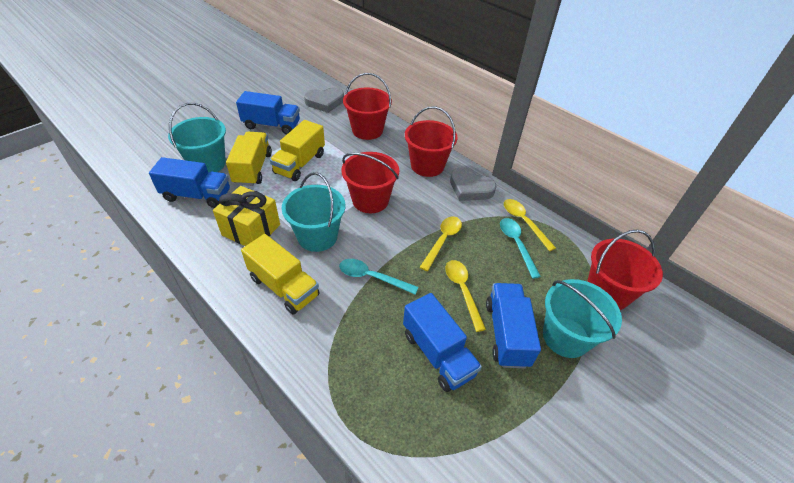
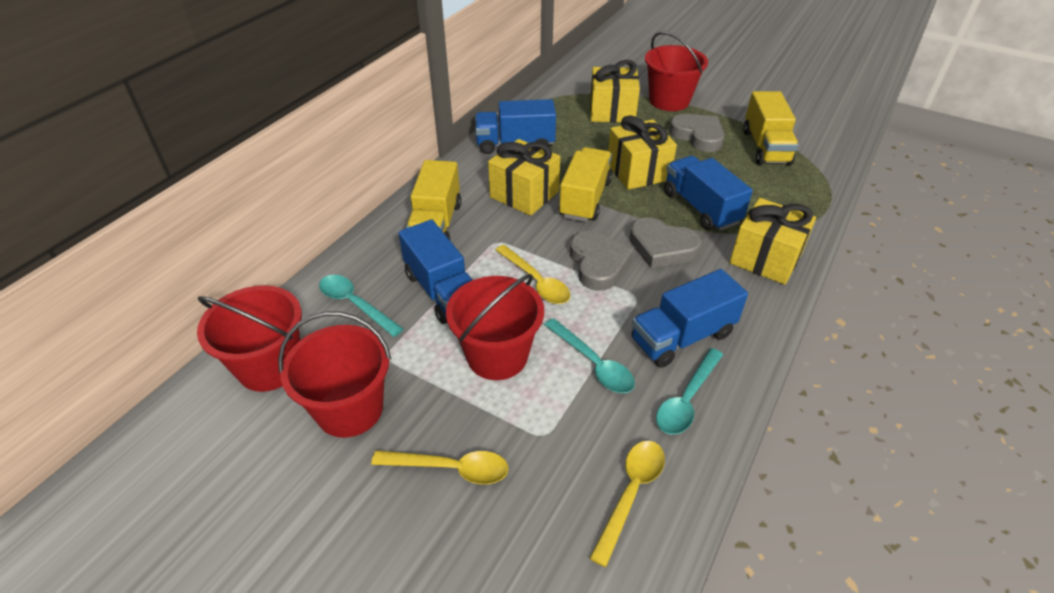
grey heart: [304,88,344,113] [450,167,496,201] = 2 -> [570,231,633,291] [630,217,702,268] [669,114,725,152] = 3
turquoise bucket: [168,103,226,173] [281,172,345,252] [543,279,622,358] = 3 -> none = 0
turquoise spoon: [339,259,419,295] [500,218,541,279] = 2 -> [319,275,403,337] [544,318,635,393] [656,348,723,434] = 3
yellow gift: [213,186,280,246] = 1 -> [488,139,560,216] [590,60,640,123] [608,115,677,190] [729,198,816,285] = 4

